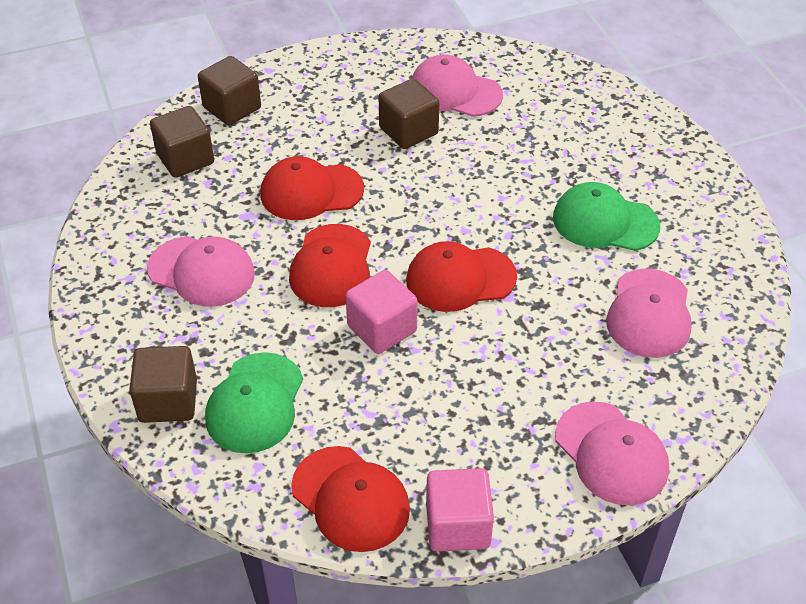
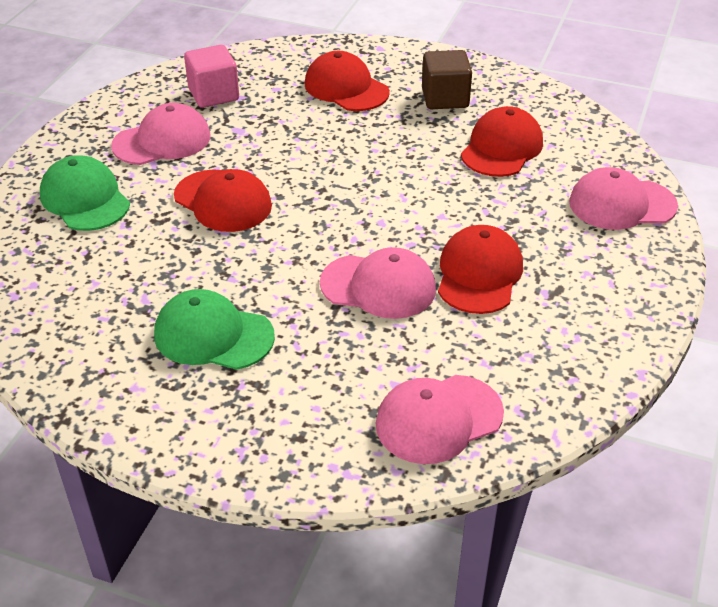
brown cube: [129,346,197,423] [150,106,214,178] [198,56,261,125] [379,79,439,149] = 4 -> [422,50,472,109] = 1
pink cube: [346,270,418,354] [426,468,494,552] = 2 -> [184,45,239,108] = 1

